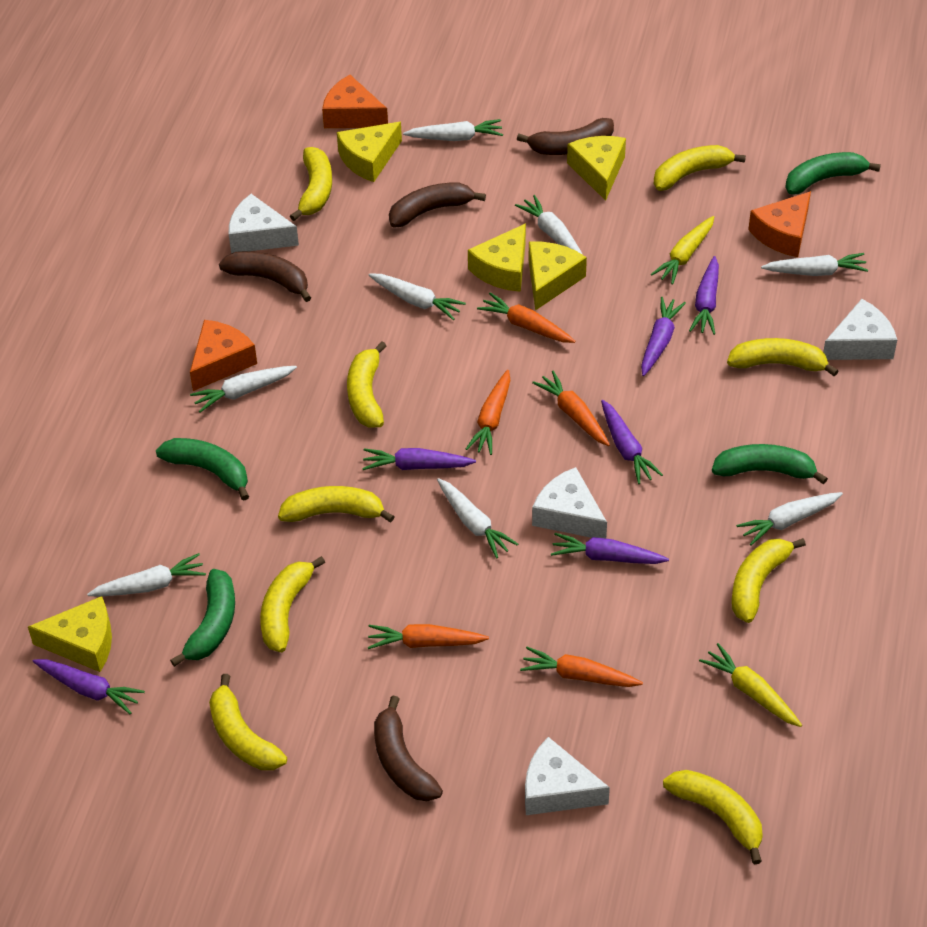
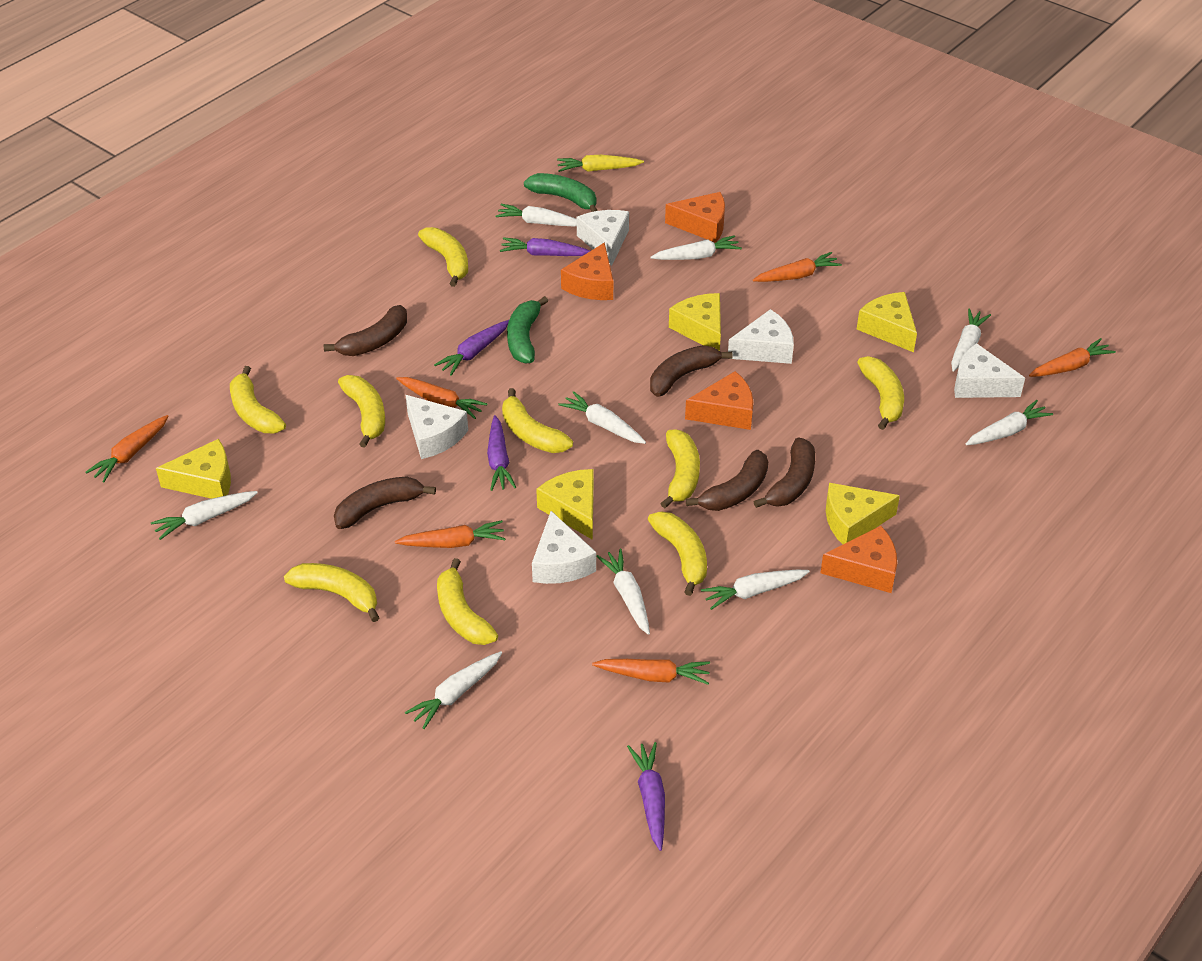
brown banana: [219,251,311,302] [374,696,443,801] [389,182,486,227] [517,118,614,155] = 4 -> [324,305,407,356] [334,477,436,529] [650,345,732,397] [686,450,768,511] [754,437,815,508] = 5
green banana: [156,438,249,501] [170,569,235,667] [712,444,828,485] [785,152,881,195] = 4 -> [507,296,548,363] [524,173,598,212] = 2
orange carrot: [368,624,489,649] [466,370,510,455] [477,293,575,343] [520,647,643,687] [532,371,610,446] = 5 -> [86,415,169,482] [395,520,505,548] [396,377,488,419] [592,659,710,685] [753,252,842,282] [1029,338,1116,377] = 6
orange cheese: [190,320,257,391] [322,75,388,128] [748,191,811,257] = 3 -> [561,242,613,300] [665,192,725,243] [685,371,753,430] [820,526,897,593] = 4
purple carrot: [32,659,145,714] [362,448,476,470] [551,533,669,564] [601,400,663,484] [641,297,686,376] [689,256,719,335] = 6 -> [434,320,509,376] [487,415,516,491] [500,237,590,256] [627,742,665,851] = 4
white carrot: [87,553,206,596] [190,366,297,413] [369,274,466,320] [403,119,503,141] [437,478,518,559] [515,195,583,255] [736,492,843,545] [761,253,868,276] = 8 -> [151,491,258,540] [405,651,502,729] [495,204,577,227] [558,391,646,444] [596,549,650,635] [651,235,742,260] [701,570,810,610] [951,309,991,372] [966,400,1053,445] = 9
white cheese: [229,194,299,253] [525,737,610,815] [532,467,607,539] [823,299,897,360] = 4 -> [406,395,468,459] [532,511,596,584] [577,210,629,266] [728,309,794,364] [954,343,1025,398] = 5
yellow carrot: [651,216,714,285] [699,643,802,727] = 2 -> [557,155,644,172] = 1

